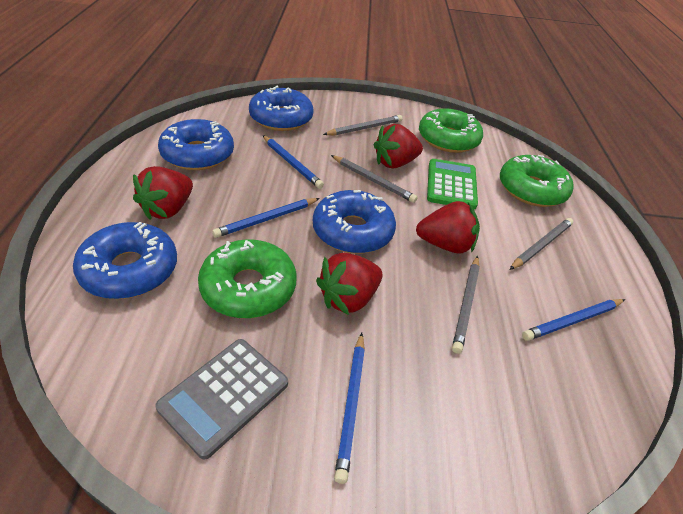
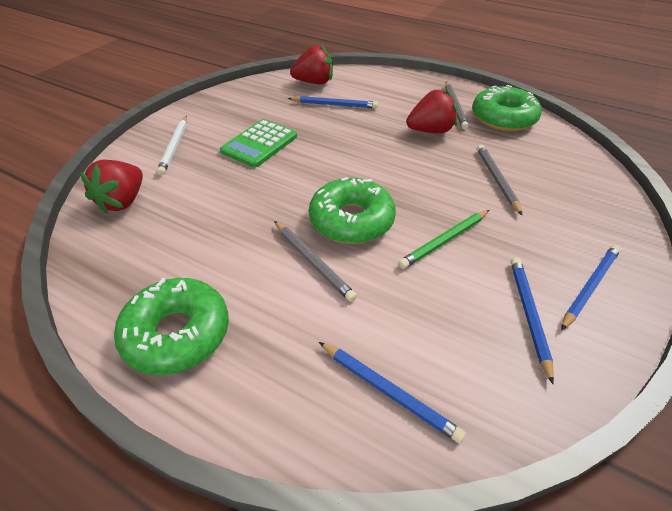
blue donut: [73,222,177,299] [158,119,234,170] [249,86,314,131] [313,190,396,254] = 4 -> none = 0
green pencil: none = 0 -> [398,210,489,269] = 1
grey calculator: [155,339,288,460] = 1 -> none = 0
grey pencil: [323,115,402,135] [331,155,417,203] [452,256,480,354] [509,218,573,270] = 4 -> [274,221,357,302] [445,82,469,129] [477,145,522,215] = 3
red strawberry: [133,166,193,220] [316,253,383,315] [374,124,423,168] [416,201,480,253] = 4 -> [80,160,143,214] [290,44,333,84] [406,89,457,133] = 3
white pencil: none = 0 -> [157,116,187,175] = 1

